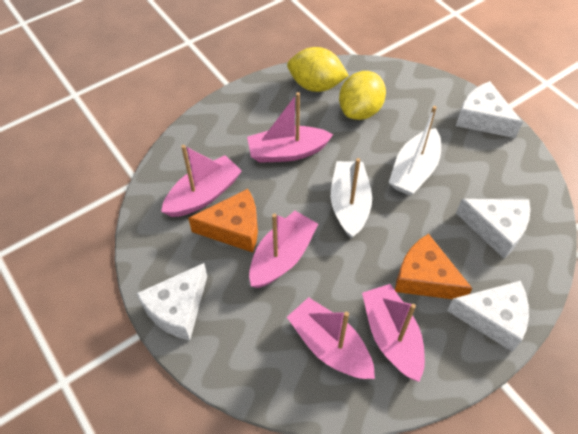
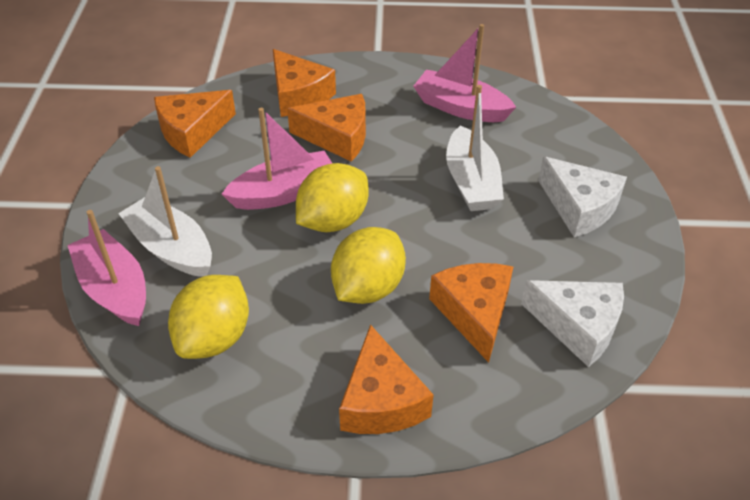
orange cheese: [188,189,258,252] [395,234,473,299] = 2 -> [154,90,236,158] [273,49,336,117] [287,94,366,162] [339,324,433,434] [429,263,514,363] = 5
pink boat: [161,145,242,217] [247,92,333,163] [249,211,318,288] [287,297,375,379] [362,284,425,382] = 5 -> [67,210,146,326] [222,108,332,210] [413,24,516,122] = 3
white cheese: [136,263,207,340] [447,281,529,352] [456,81,523,138] [456,199,530,259] = 4 -> [521,280,624,367] [538,156,627,237] = 2
yellow lemon: [287,47,349,92] [339,71,386,120] = 2 -> [168,275,249,359] [296,163,368,232] [331,227,406,304] = 3

